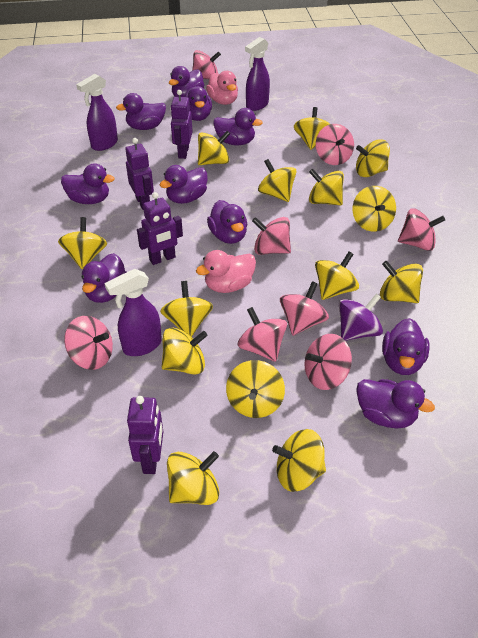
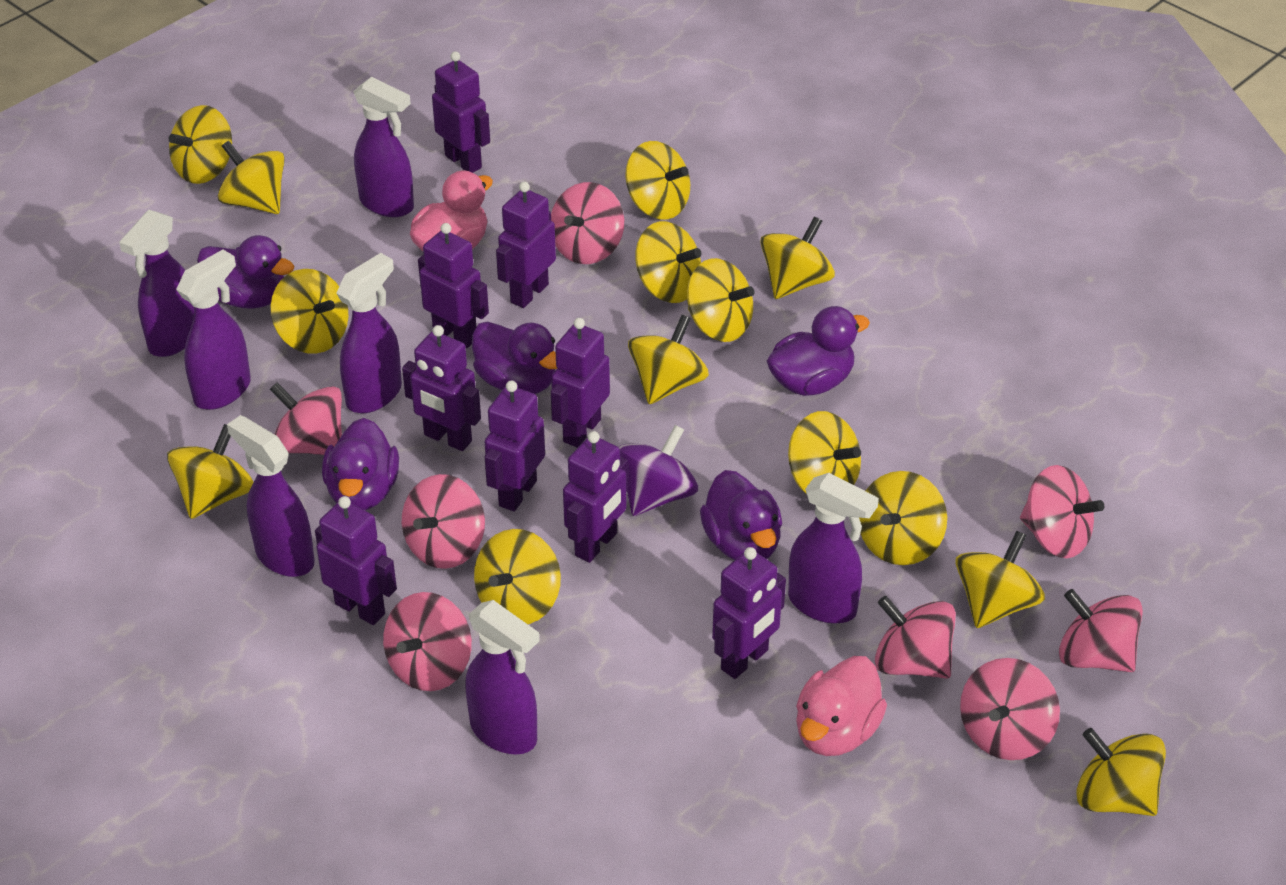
purple duck: [61,164,115,204] [82,253,126,303] [116,93,166,130] [160,165,208,204] [169,66,204,97] [185,86,212,121] [207,200,248,244] [213,108,263,145] [356,379,435,428] [382,318,430,375] = 10 -> [197,235,294,309] [322,418,399,510] [472,322,557,394] [700,470,782,560] [767,306,870,396] = 5
purple robot: [125,138,154,210] [127,396,163,474] [137,192,183,265] [170,90,193,159] = 4 -> [315,496,397,625] [402,325,481,451] [418,223,489,348] [432,51,490,173] [485,380,545,512] [496,182,556,308] [551,318,610,448] [563,431,628,563] [712,547,786,679] = 9
purple spray bottle: [76,74,118,151] [104,269,162,356] [245,37,270,111] = 3 -> [119,210,194,357] [176,249,251,410] [227,415,315,577] [336,253,402,413] [353,77,414,217] [465,600,539,754] [788,473,879,623] = 7

